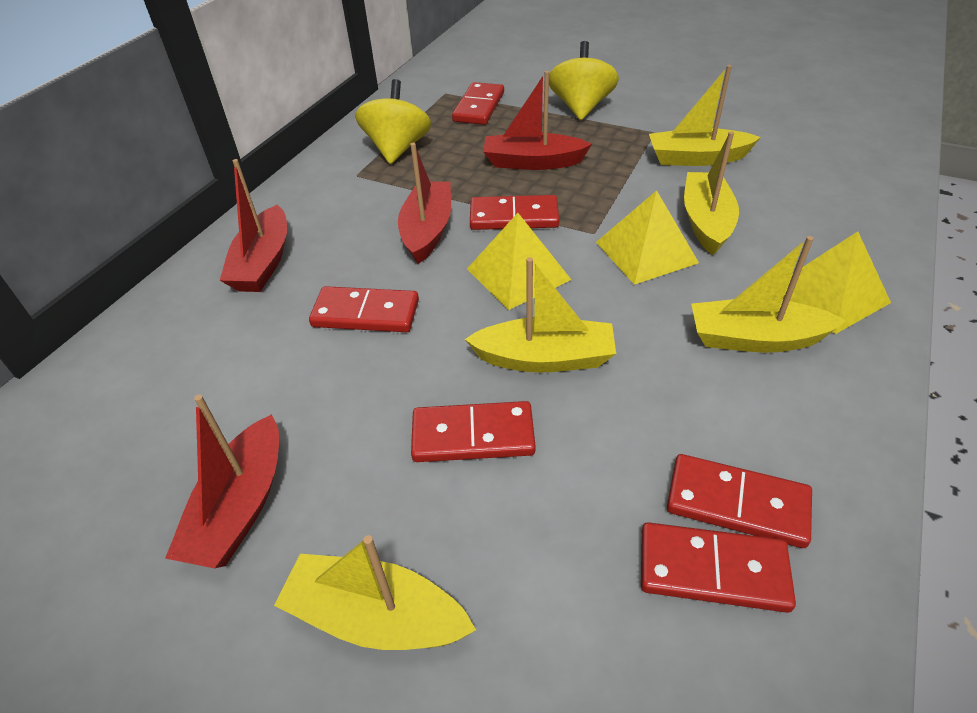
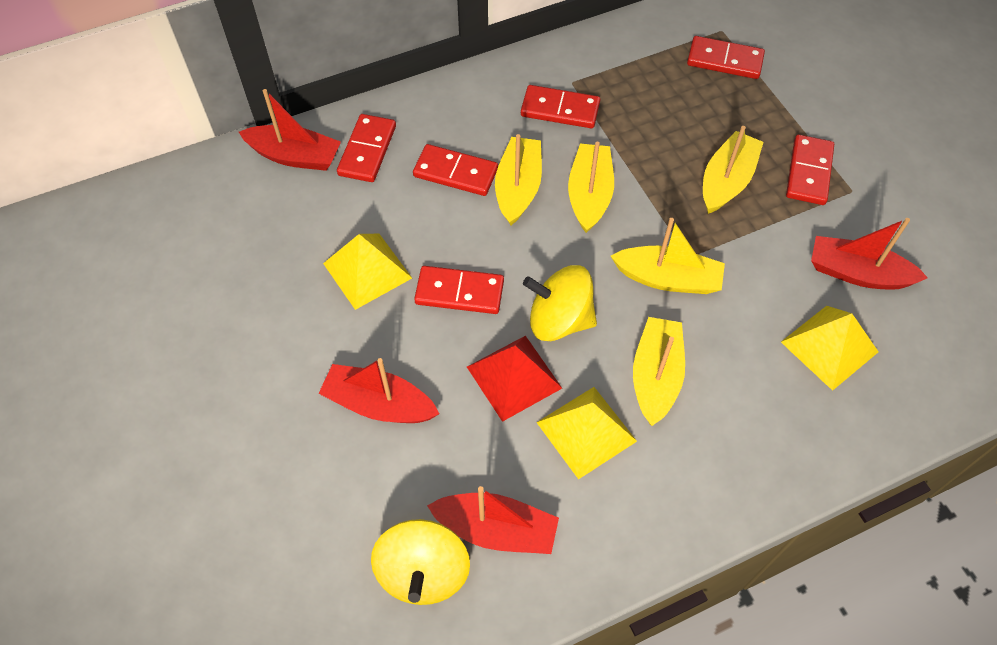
red pyramid: none = 0 -> [467,336,562,422] = 1

